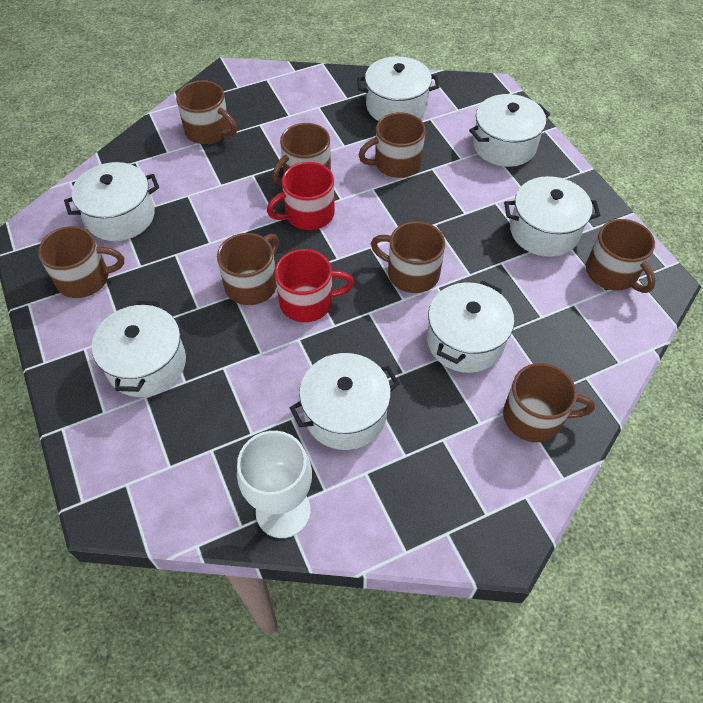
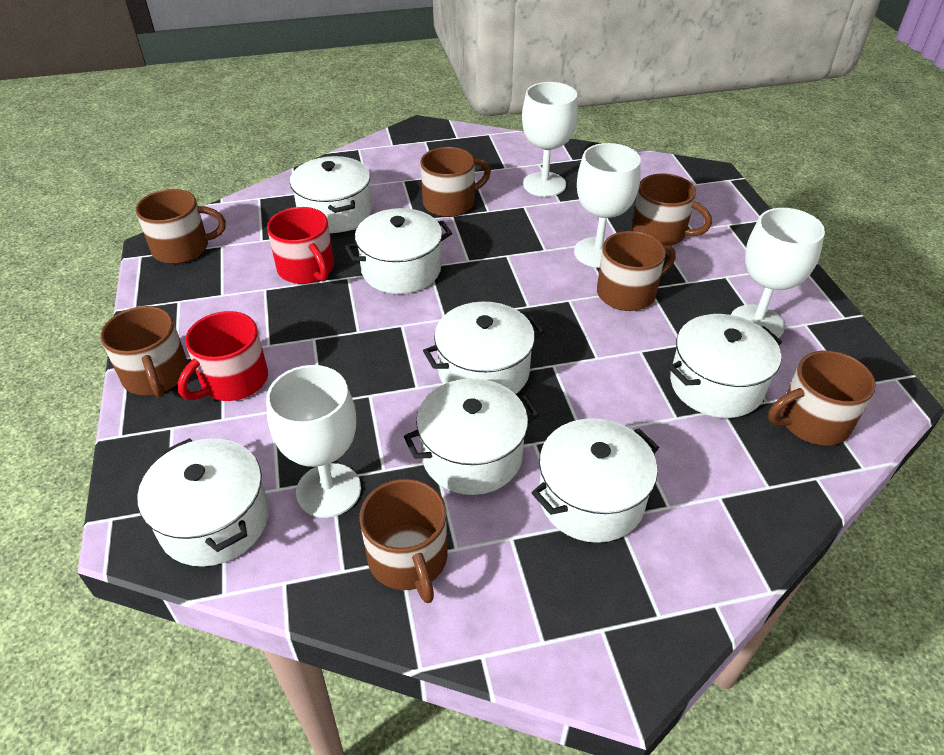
brown mug: [38,226,124,298] [176,80,237,144] [217,233,279,305] [272,123,331,185] [359,112,425,178] [371,221,445,293] [503,363,595,442] [586,219,656,293] = 8 -> [100,306,188,398] [136,189,226,264] [359,479,447,603] [420,147,491,217] [597,231,676,311] [631,174,712,246] [768,351,876,445] = 7
white goblet: [237,431,312,538] = 1 -> [266,365,361,518] [522,82,578,197] [574,143,641,268] [731,208,825,338] = 4

